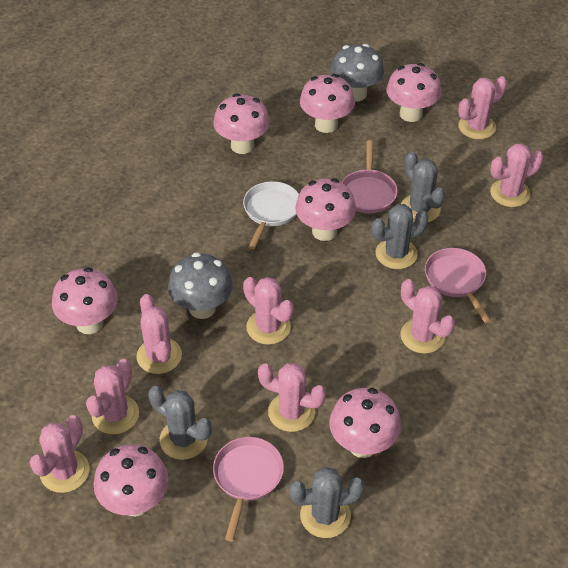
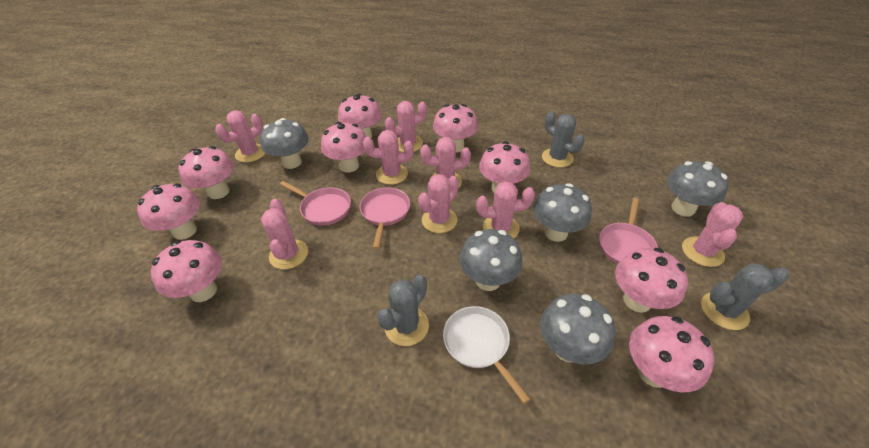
grey cactus: [148,386,212,460] [289,467,365,538] [371,204,429,269] [401,151,445,222] = 4 -> [377,275,429,346] [542,111,585,168] [701,263,788,330] = 3
grey mushroom: [168,252,233,319] [330,44,384,102] = 2 -> [260,118,309,169] [460,229,522,291] [534,183,592,242] [540,294,616,365] [667,161,729,217] = 5
pink mushroom: [52,267,118,334] [94,444,169,517] [214,93,270,154] [295,178,356,241] [300,74,355,133] [329,388,401,458] [386,63,441,122] = 7 -> [137,183,200,240] [151,240,222,302] [178,146,234,199] [321,122,366,172] [338,94,382,138] [433,104,478,153] [479,141,530,193] [615,248,688,313] [629,316,714,392] = 9

